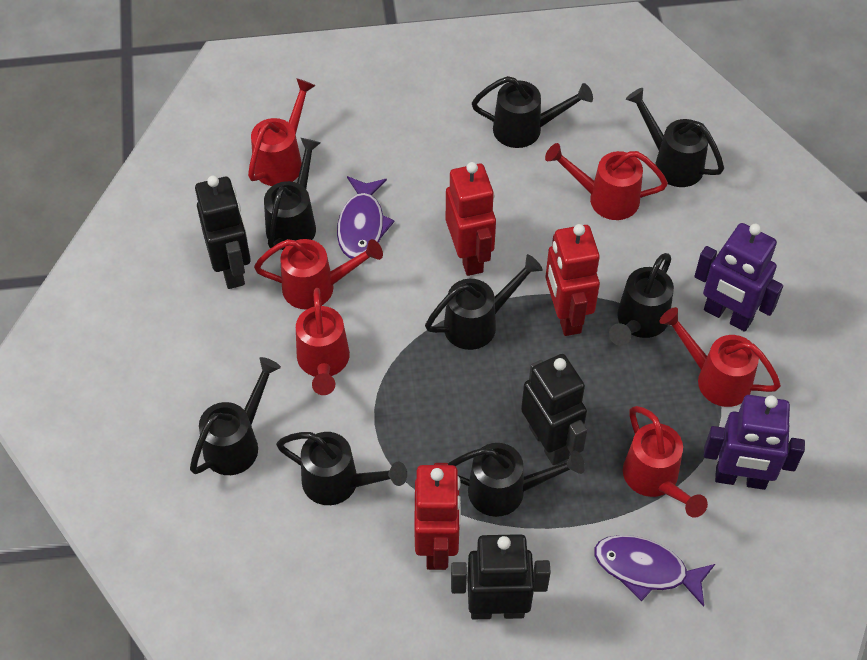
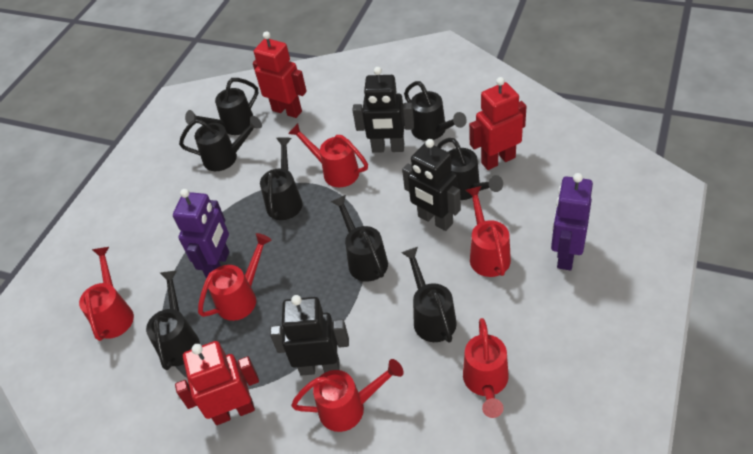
purple fish: [337,176,395,259] [594,535,715,607] = 2 -> none = 0

